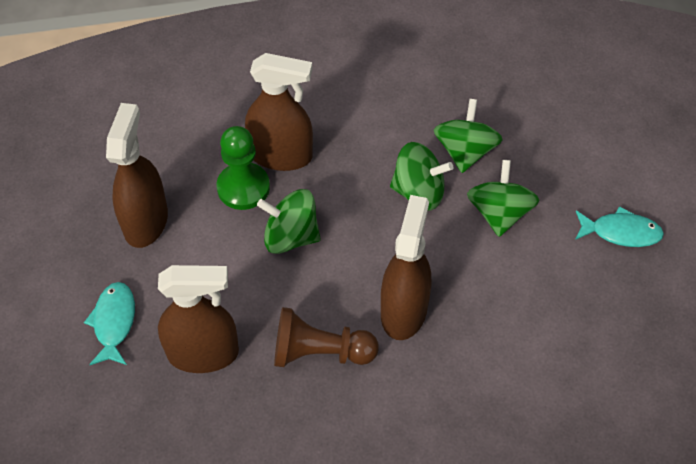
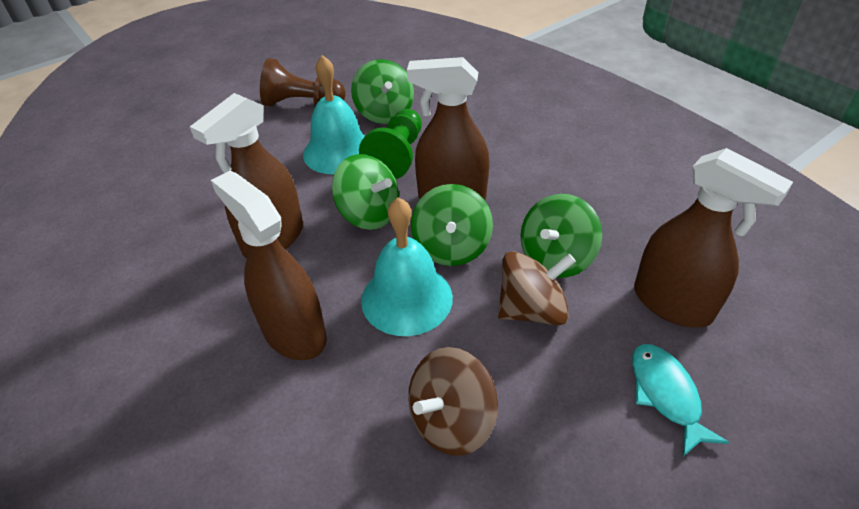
brown spinning top: none = 0 -> [408,347,498,456] [498,251,576,325] = 2
turquoise bell: none = 0 -> [303,55,365,174] [361,197,453,336] = 2
turquoise fish: [84,282,135,365] [575,206,664,247] = 2 -> [632,344,729,456] = 1

